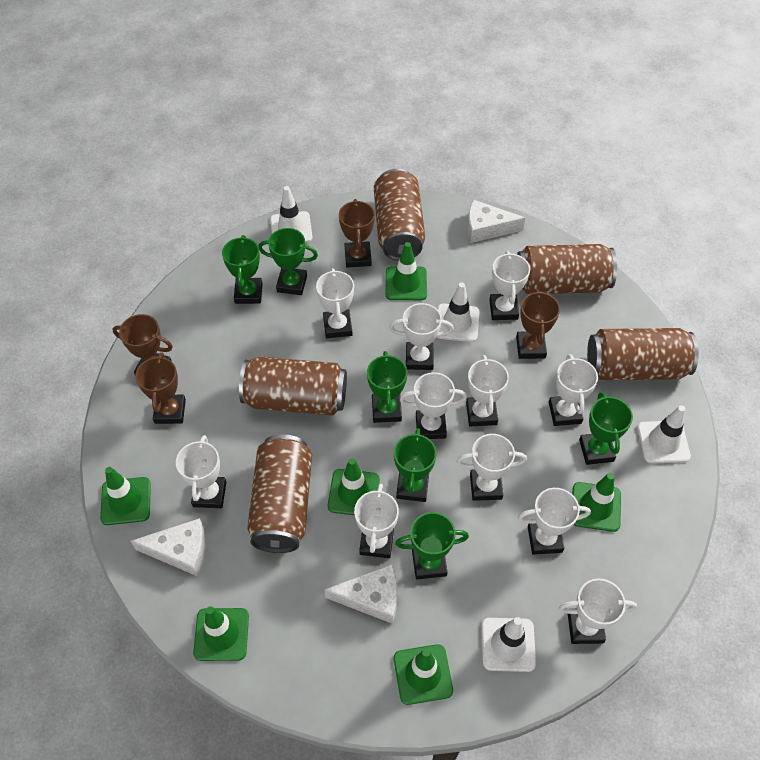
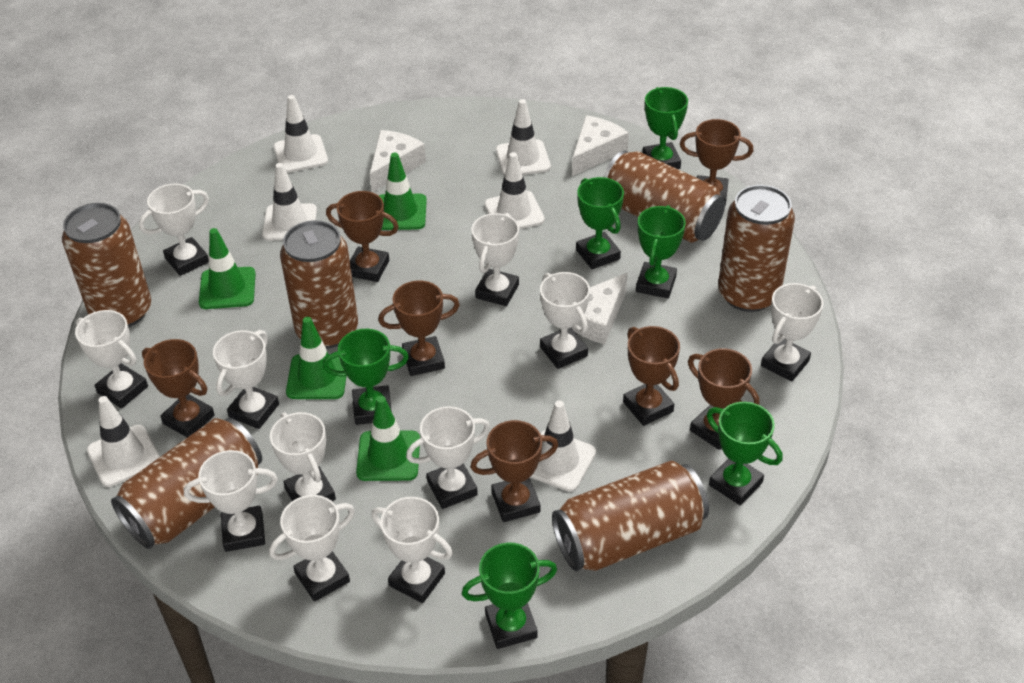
brown can: [239,356,347,416] [247,434,312,553] [374,169,425,261] [517,244,617,294] [587,328,699,380] = 5 -> [62,203,151,327] [111,418,262,549] [280,220,358,349] [552,461,709,571] [603,150,725,243] [718,185,795,312] = 6
brown trophy: [112,314,173,375] [135,353,186,424] [339,199,375,268] [516,289,560,359] = 4 -> [142,339,215,437] [326,191,399,282] [378,280,460,376] [471,420,559,522] [623,326,680,426] [680,119,753,206] [688,348,759,450] = 7
green traffic cone: [100,467,151,525] [193,606,249,661] [328,458,380,515] [386,242,427,300] [394,644,453,705] [572,473,621,532] = 6 -> [199,228,256,309] [286,317,346,399] [356,396,420,481] [379,153,427,230] = 4
white traffic cone: [270,186,313,243] [437,282,480,342] [481,617,536,672] [637,405,691,464] = 4 -> [87,396,160,487] [262,163,317,241] [274,95,328,173] [485,152,545,229] [496,99,551,175] [530,400,596,492] = 6

